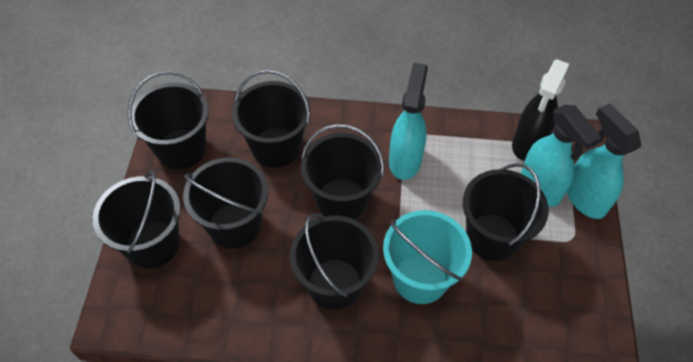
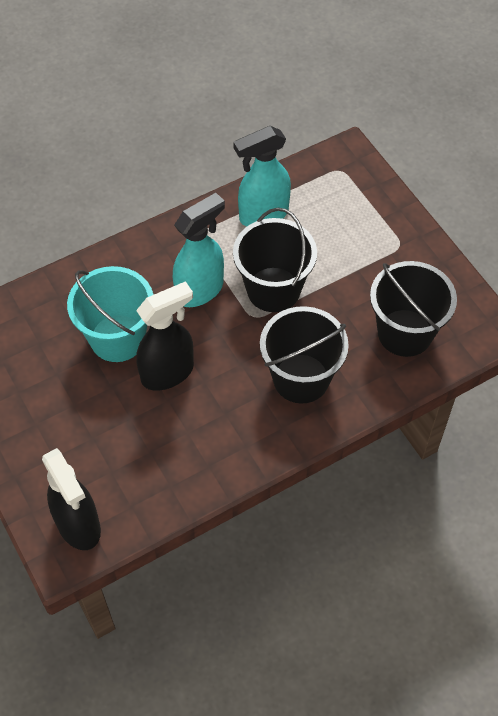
black bucket: [92,170,181,269] [128,71,209,169] [183,157,268,249] [232,70,310,168] [290,214,379,310] [301,124,384,219] [463,163,549,261] = 7 -> [233,208,317,312] [260,306,349,404] [370,261,457,357] = 3
black spray bottle: [512,59,570,161] = 1 -> [42,448,101,550] [136,281,194,391] = 2
turquoise spray bottle: [389,62,428,180] [521,105,601,207] [567,104,641,219] = 3 -> [173,193,225,307] [233,126,291,226] = 2

